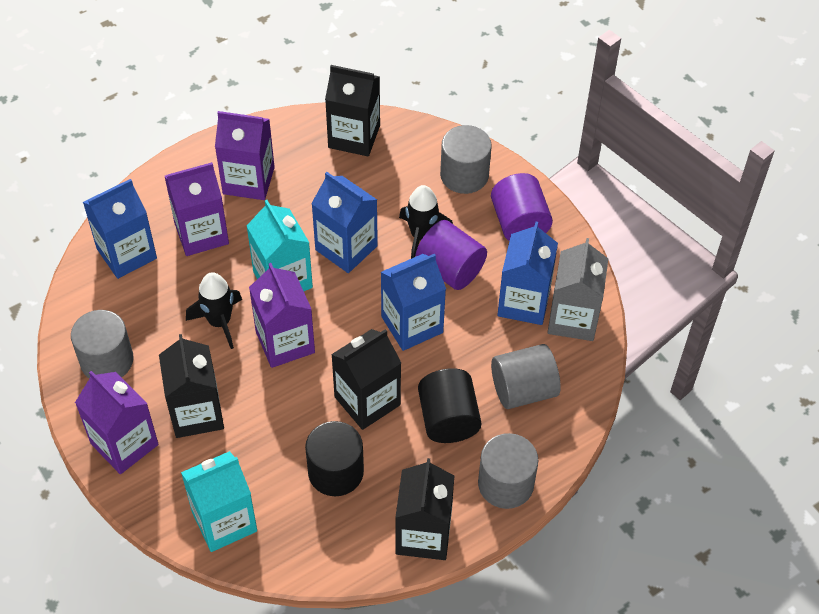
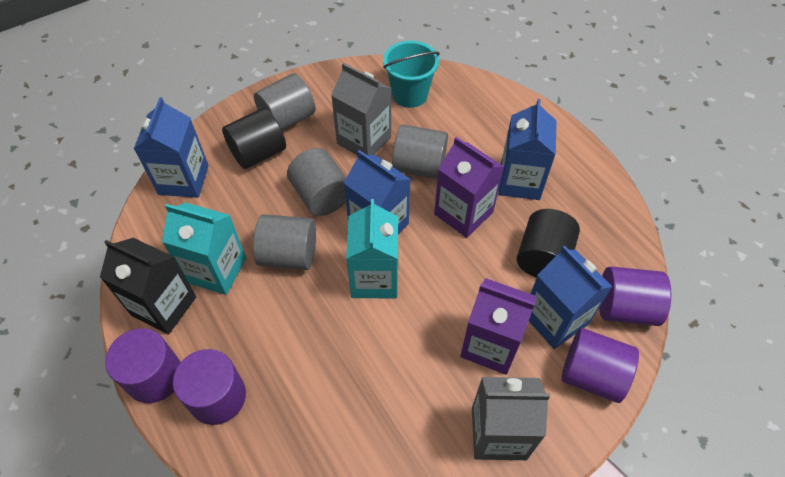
black carton: [159,334,224,438] [325,65,380,156] [331,329,401,430] [395,458,454,560] = 4 -> [100,238,196,335] = 1
black rocket: [186,272,242,349] [399,185,453,259] = 2 -> none = 0
grey carton: [548,238,608,341] = 1 -> [331,63,391,156] [472,377,550,460] = 2
purple carton: [75,371,159,474] [165,162,229,256] [215,111,275,200] [249,263,315,368] = 4 -> [434,137,504,238] [460,278,536,375] = 2
purple cylinder: [416,220,487,290] [491,173,553,241] = 2 -> [105,328,181,403] [173,349,246,425] [562,328,639,403] [599,266,671,326] = 4
turquoise bucket: none = 0 -> [383,41,440,108] = 1

